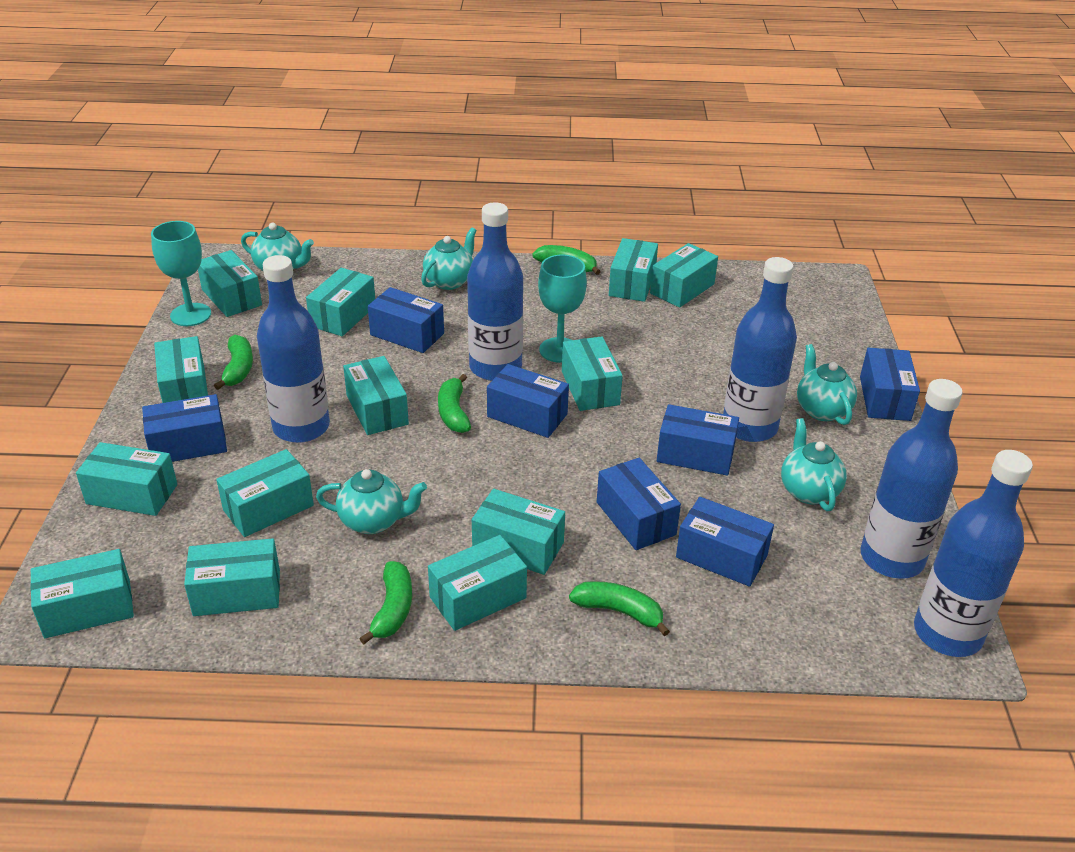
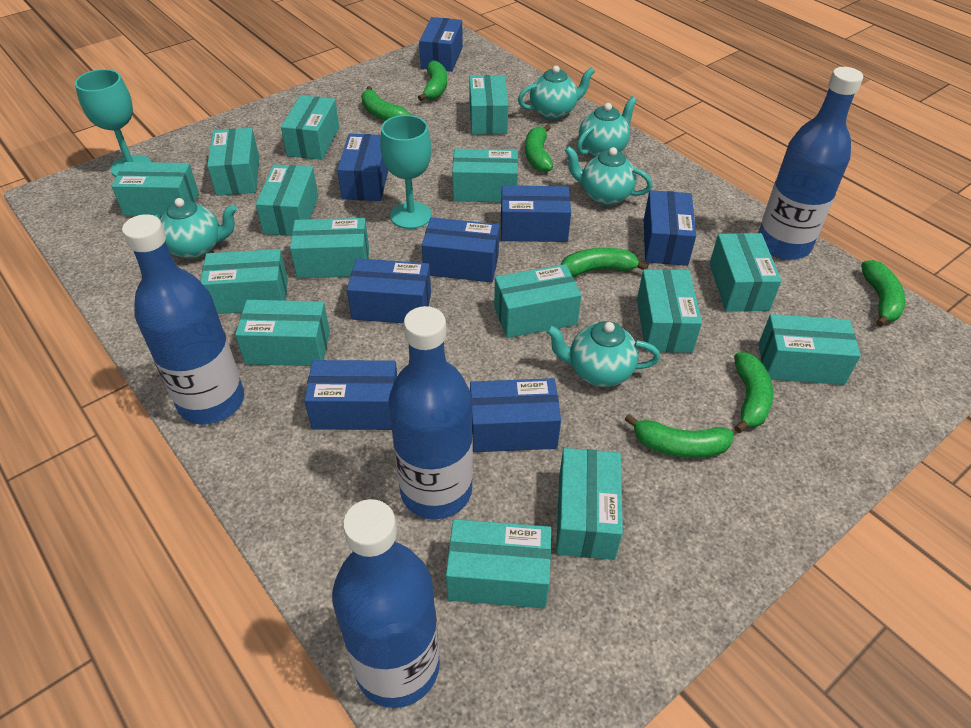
blue bottle: [257,255,330,443] [467,203,523,381] [723,257,797,442] [860,379,963,579] [914,450,1033,657] = 5 -> [122,214,244,424] [332,499,440,708] [388,306,473,519] [758,67,863,260] = 4
blue box: [142,394,227,462] [368,287,444,353] [487,364,569,438] [597,458,681,550] [657,404,739,476] [676,497,774,587] [860,348,920,421] = 7 -> [304,360,397,430] [337,134,389,201] [347,258,431,323] [419,17,463,72] [422,217,500,282] [470,378,561,452] [501,186,571,242] [644,190,696,266] = 8
green banana: [214,335,253,390] [359,561,412,645] [438,374,471,433] [532,245,601,275] [569,581,670,636] = 5 -> [361,86,410,121] [418,61,447,101] [525,124,553,172] [561,248,649,277] [625,414,734,458] [734,352,773,433] [861,260,906,327] = 7
turquoise box: [30,549,134,638] [76,442,177,516] [154,336,208,403] [184,538,280,616] [198,250,262,317] [216,449,314,537] [306,268,375,336] [343,356,409,435] [428,535,527,631] [472,489,565,575] [562,336,623,411] [609,238,658,302] [650,243,718,308] = 13 -> [112,162,199,217] [200,249,288,314] [207,128,259,196] [235,300,330,366] [256,165,318,236] [281,95,339,160] [290,218,369,278] [446,519,551,609] [452,149,518,202] [469,75,508,135] [494,264,582,338] [556,448,623,560] [637,269,702,353] [709,233,782,312] [758,314,861,385] = 15

